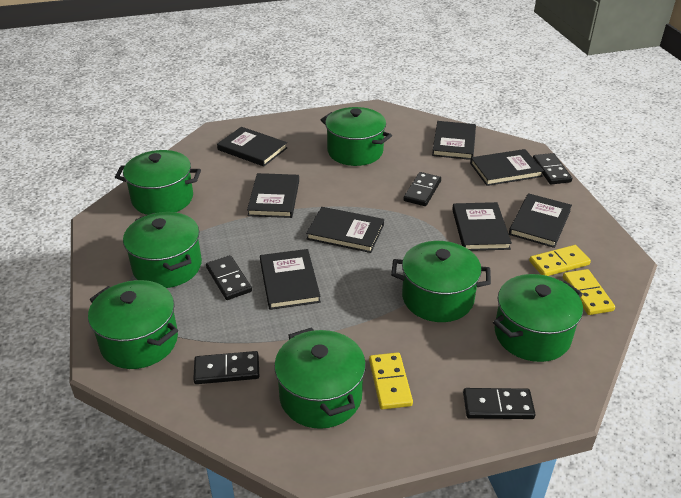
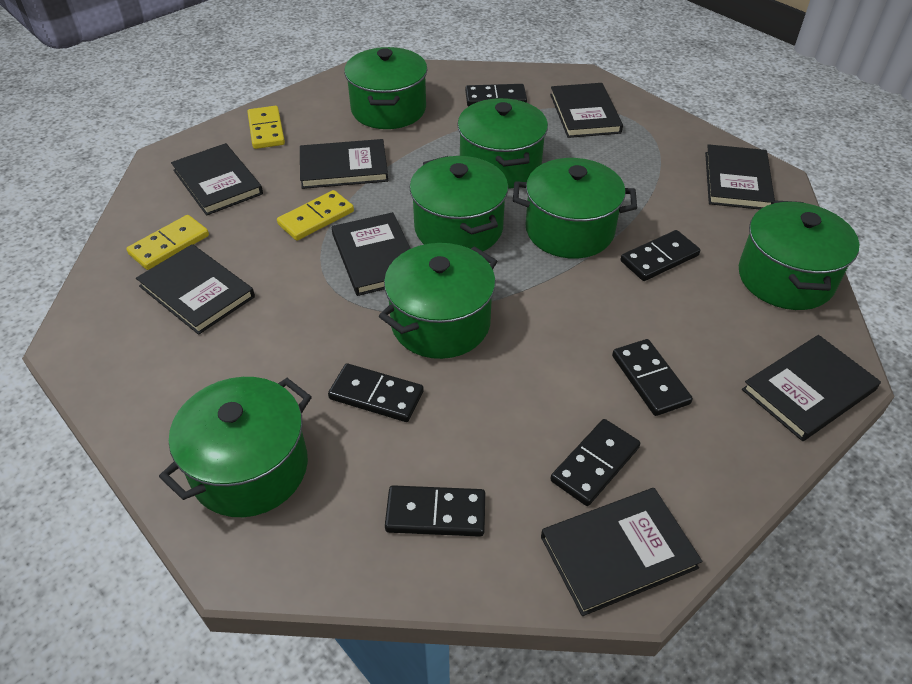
black domino: [193,351,259,384] [206,255,252,300] [403,172,441,206] [463,388,535,419] [533,153,572,184] = 5 -> [328,363,424,422] [385,485,485,537] [465,84,527,107] [550,419,640,506] [612,339,693,416] [621,230,700,281] = 6

